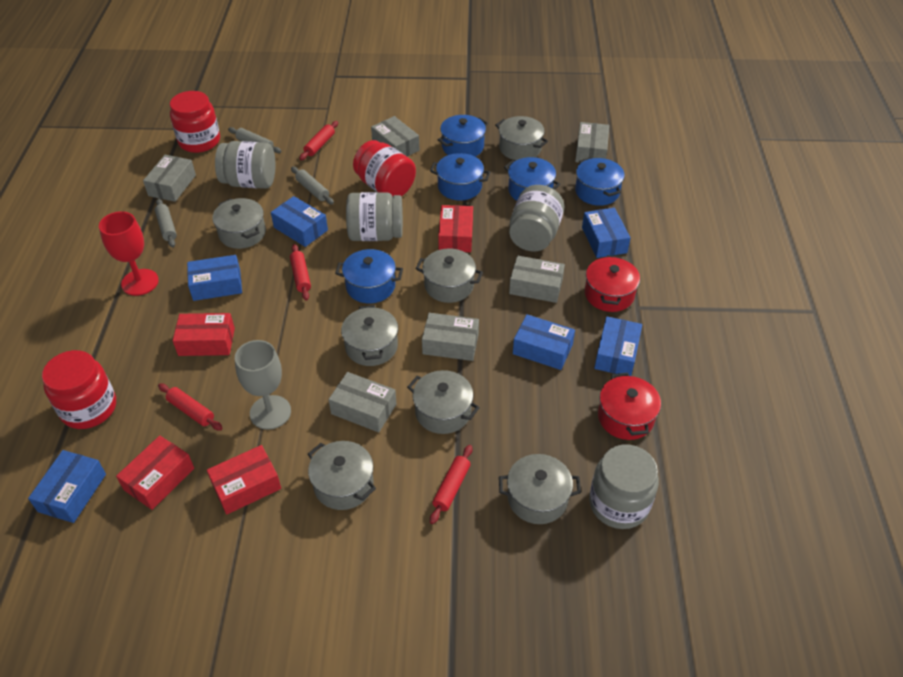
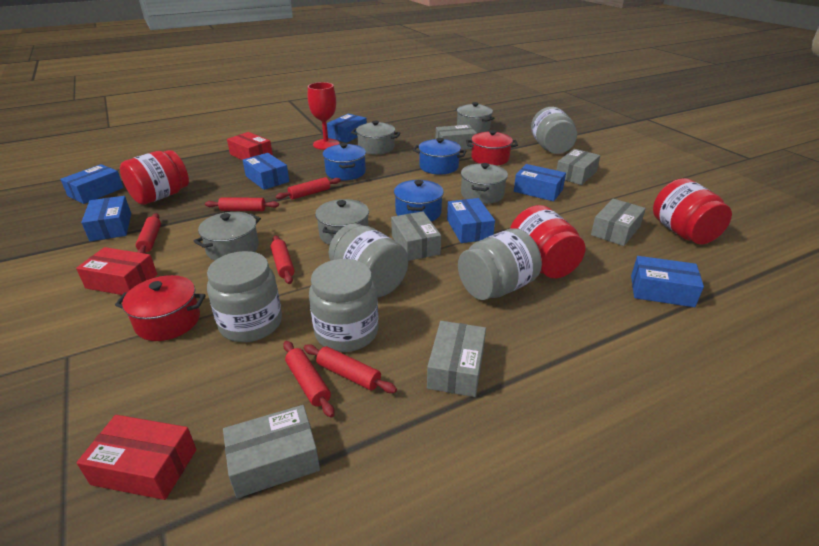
blue box: [28,450,106,523] [187,255,242,301] [271,196,328,247] [513,314,575,370] [582,208,631,258] [594,317,642,376] = 6 -> [60,164,124,204] [81,196,131,241] [243,153,289,190] [327,114,367,143] [447,198,495,243] [514,164,566,201] [631,256,704,307] = 7
blue pot: [335,249,403,303] [430,153,490,200] [438,115,488,157] [504,157,560,201] [575,157,625,206] = 5 -> [323,143,366,180] [394,180,444,221] [413,138,466,175] = 3
grey goblet: [235,340,291,430] = 1 -> none = 0
grey jar: [215,141,275,189] [346,192,403,241] [509,185,564,251] [589,445,659,529] = 4 -> [207,251,282,342] [309,259,378,352] [329,223,408,297] [458,228,542,300] [531,107,577,154] = 5
grey pot: [212,198,266,249] [308,441,376,510] [341,305,398,366] [407,370,480,434] [415,249,483,303] [495,116,548,160] [499,454,581,524] = 7 -> [193,212,261,261] [315,199,369,245] [351,121,401,155] [456,102,495,133] [461,163,508,204] = 5
grey rolling pin: [155,199,177,247] [228,127,282,153] [291,167,334,205] = 3 -> none = 0
red box: [116,435,194,510] [173,313,235,356] [207,445,281,515] [438,205,473,252] = 4 -> [76,247,157,295] [76,415,196,500] [227,132,273,160] = 3
red rolling pin: [158,383,223,431] [290,244,311,300] [299,121,338,160] [430,445,472,524] = 4 -> [136,213,161,254] [205,197,279,211] [271,236,295,284] [276,177,341,199] [283,341,335,418] [304,344,397,393] = 6

